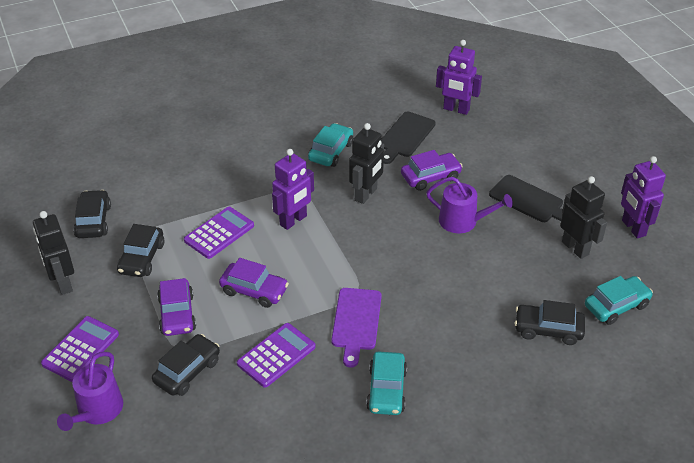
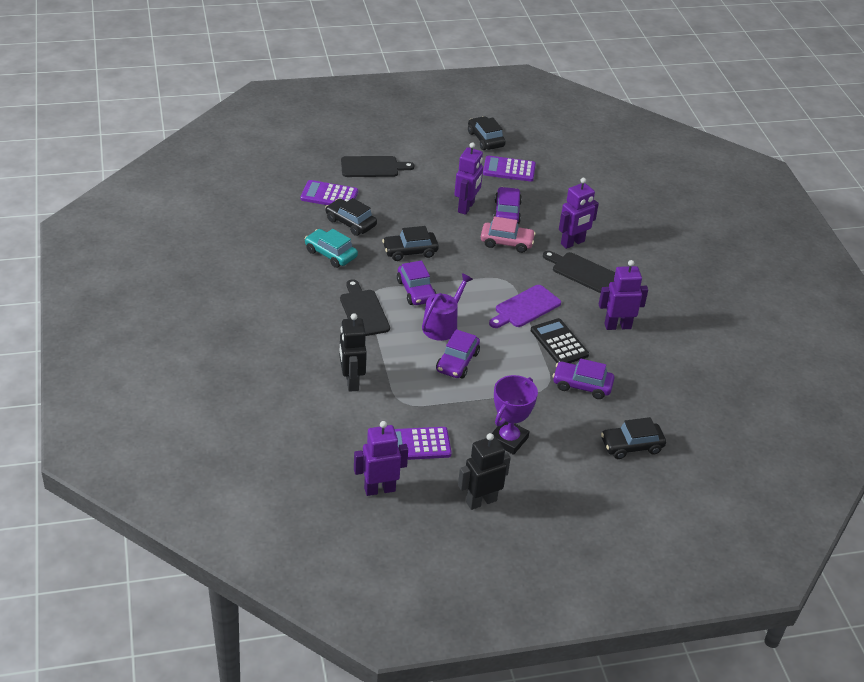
black calculator: none = 0 -> [531,318,589,363] = 1
black cutting board: [381,112,436,164] [489,175,563,222] = 2 -> [340,279,390,336] [341,156,414,177] [543,251,615,293] = 3
black robot: [33,211,74,295] [349,123,384,204] [560,176,607,259] = 3 -> [340,313,367,392] [458,433,511,510] = 2
pink car: none = 0 -> [481,216,536,253] = 1
purple car: [157,278,196,336] [219,258,289,308] [401,150,463,191] = 3 -> [397,261,436,305] [436,329,480,378] [493,187,522,224] [553,358,614,399] = 4
purple robot: [272,149,314,230] [436,40,482,115] [621,156,666,238] = 3 -> [354,421,408,496] [454,142,483,215] [559,178,599,249] [599,260,648,330] = 4
purple trophy: none = 0 -> [492,375,538,455] = 1
purple watering can: [57,352,123,431] [426,177,513,233] = 2 -> [422,273,473,341] = 1
turquoise car: [308,123,353,167] [366,352,407,415] [585,276,653,325] = 3 -> [305,229,358,268] = 1

